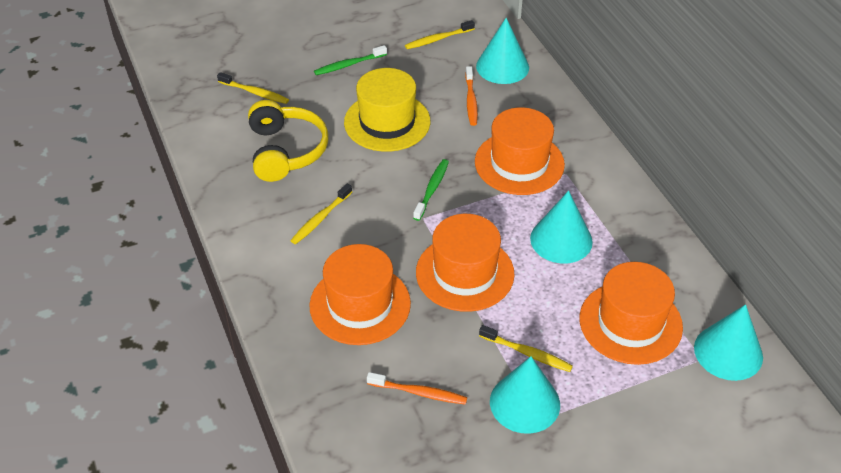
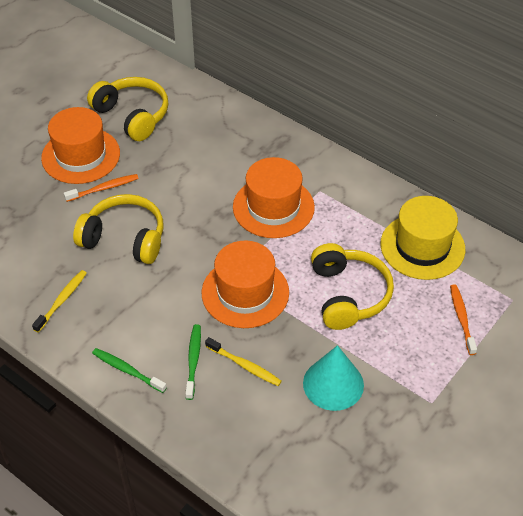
orange hat: [309,244,411,345] [416,214,514,312] [475,107,565,195] [579,262,683,365] = 4 -> [41,107,120,184] [202,241,289,328] [233,157,315,238] = 3
turquoise cone: [476,18,529,84] [490,356,560,434] [530,191,593,263] [694,304,763,381] = 4 -> [303,345,364,411] = 1
yellow headphones: [248,100,329,182] = 1 -> [73,194,163,264] [87,77,168,141] [311,243,394,330] = 3
yellow toothbrush: [217,72,289,104] [290,183,352,244] [405,20,475,49] [479,325,573,372] = 4 -> [32,270,87,333] [205,337,282,386] = 2

